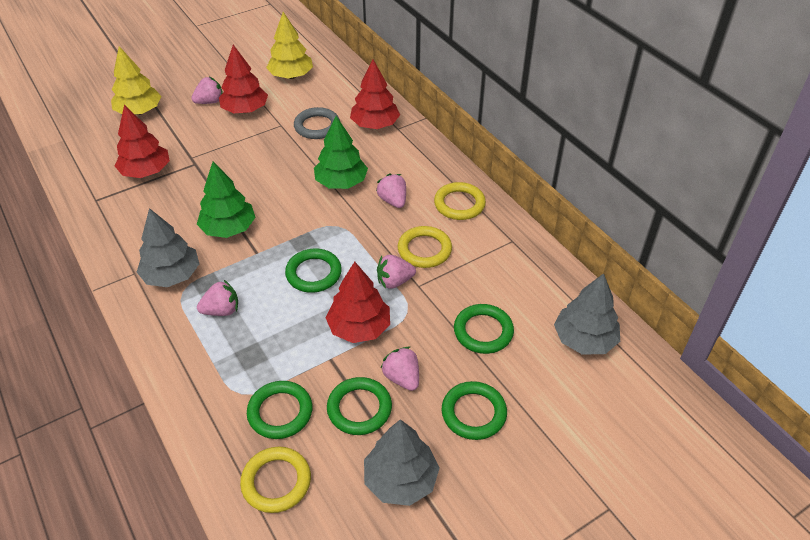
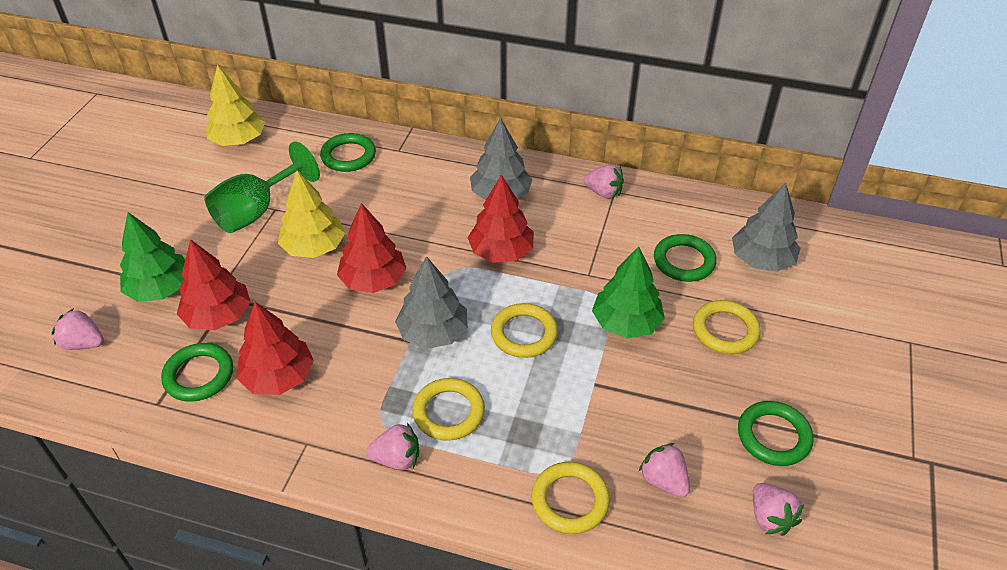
green goblet: none = 0 -> [204,142,320,233] = 1
green ring: [247,381,312,439] [285,249,342,293] [327,377,392,435] [442,381,507,440] [454,304,514,354] = 5 -> [161,343,233,402] [320,133,376,172] [654,234,717,282] [738,401,814,466] = 4
grey ring: [294,107,340,139] = 1 -> none = 0
yellow ring: [240,447,311,513] [398,226,452,268] [434,182,486,220] = 3 -> [412,378,485,441] [491,303,558,358] [531,462,610,534] [693,300,761,354] = 4

